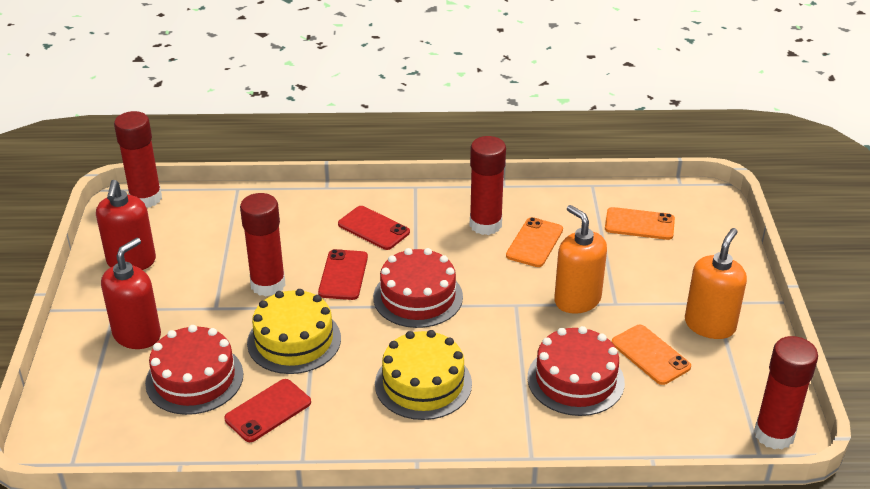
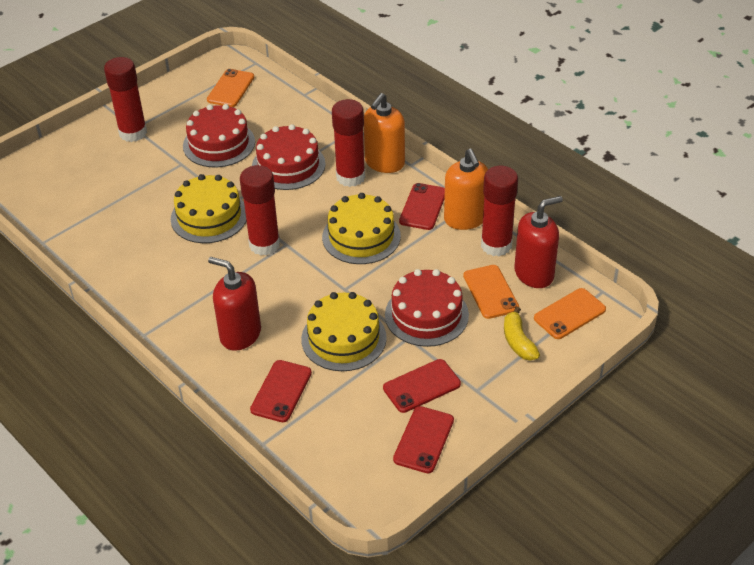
red phone: [224,379,311,442] [318,249,368,300] [338,206,410,250] = 3 -> [250,360,312,422] [383,359,461,413] [393,406,454,473] [399,183,445,230] = 4
yellow banana: none = 0 -> [504,307,540,360] = 1
yellow cake: [247,289,341,374] [375,330,472,420] = 2 -> [171,174,246,243] [301,292,387,371] [322,193,401,264] = 3

